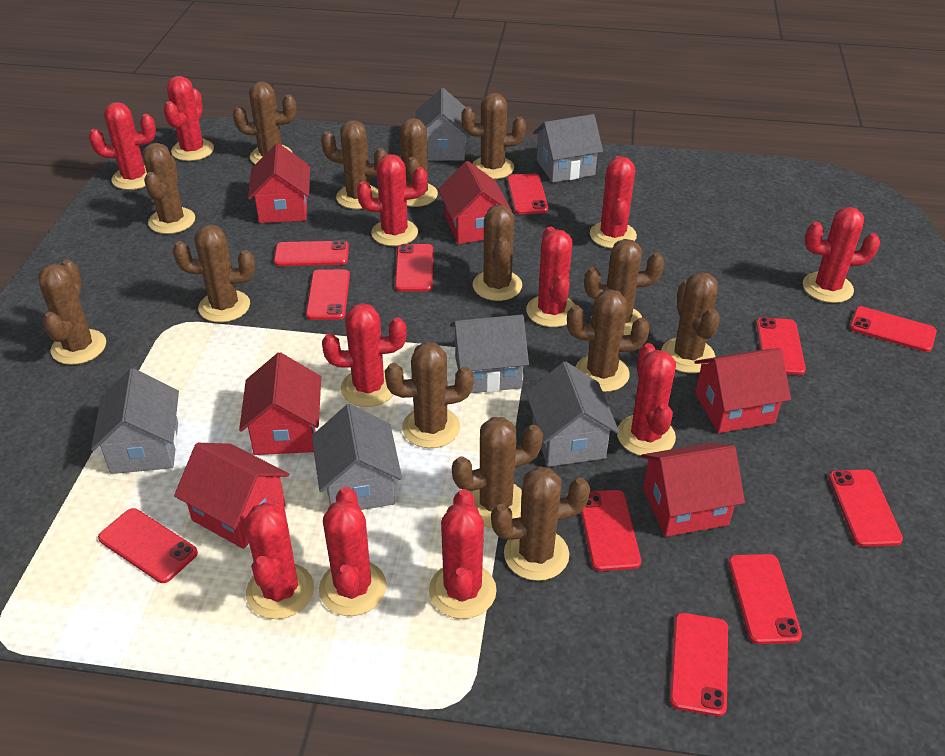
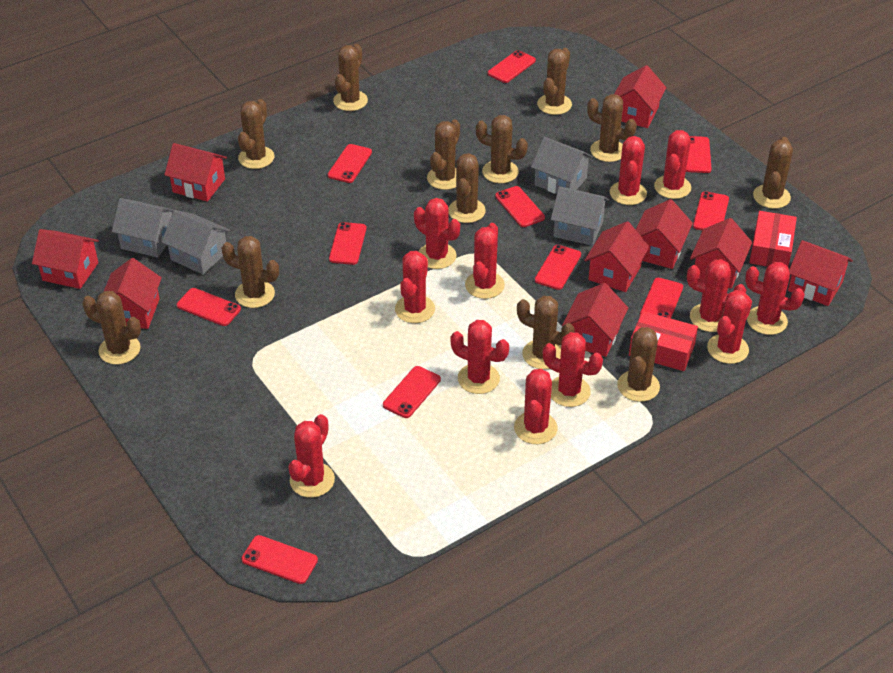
brown cactus: [38,260,106,365] [142,143,195,234] [173,225,255,322] [233,81,296,164] [321,120,388,209] [385,342,473,448] [399,118,438,207] [452,417,543,528] [461,93,526,179] [473,205,522,301] [491,466,590,581] [567,289,650,392] [584,239,664,335] [661,272,720,373] = 14 -> [82,291,141,364] [221,236,279,308] [238,99,275,169] [333,44,368,111] [427,119,460,190] [448,153,486,223] [476,115,528,183] [517,296,575,369] [537,48,572,115] [587,94,637,162] [617,327,660,402] [753,137,793,209] = 12
grey house: [91,368,179,474] [312,404,402,510] [416,88,470,161] [450,315,529,393] [526,361,619,467] [533,114,603,183] = 6 -> [112,198,174,258] [161,210,230,275] [531,137,593,194] [551,186,609,246] = 4
red box: none = 0 -> [629,311,698,371] [749,211,797,267] = 2
red cactus: [89,102,156,190] [164,76,214,161] [244,501,314,619] [319,487,387,616] [322,303,407,407] [357,154,427,246] [429,489,497,619] [526,227,575,327] [590,156,637,248] [617,343,676,456] [803,207,880,303] = 11 -> [288,414,335,498] [395,251,435,323] [414,198,460,269] [450,320,509,394] [465,223,505,299] [514,369,558,444] [543,332,603,407] [610,136,647,205] [654,130,691,199] [687,259,746,332] [707,290,752,364] [745,262,805,335] = 12
red house: [174,443,289,549] [239,352,321,455] [248,143,310,223] [438,161,512,244] [641,443,745,537] [694,348,791,433] = 6 -> [32,229,99,289] [103,258,162,329] [164,143,227,202] [562,283,628,357] [584,221,650,292] [614,65,666,128] [636,199,693,269] [690,218,752,289] [788,240,853,306] = 9

